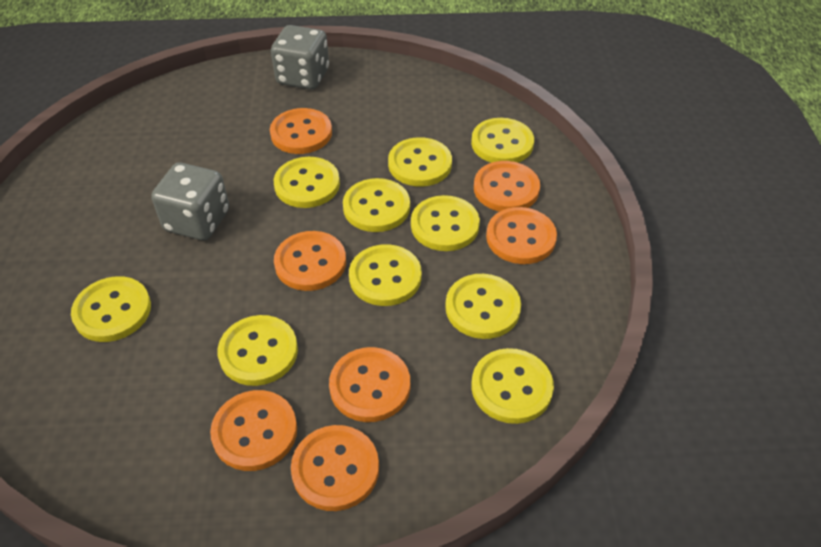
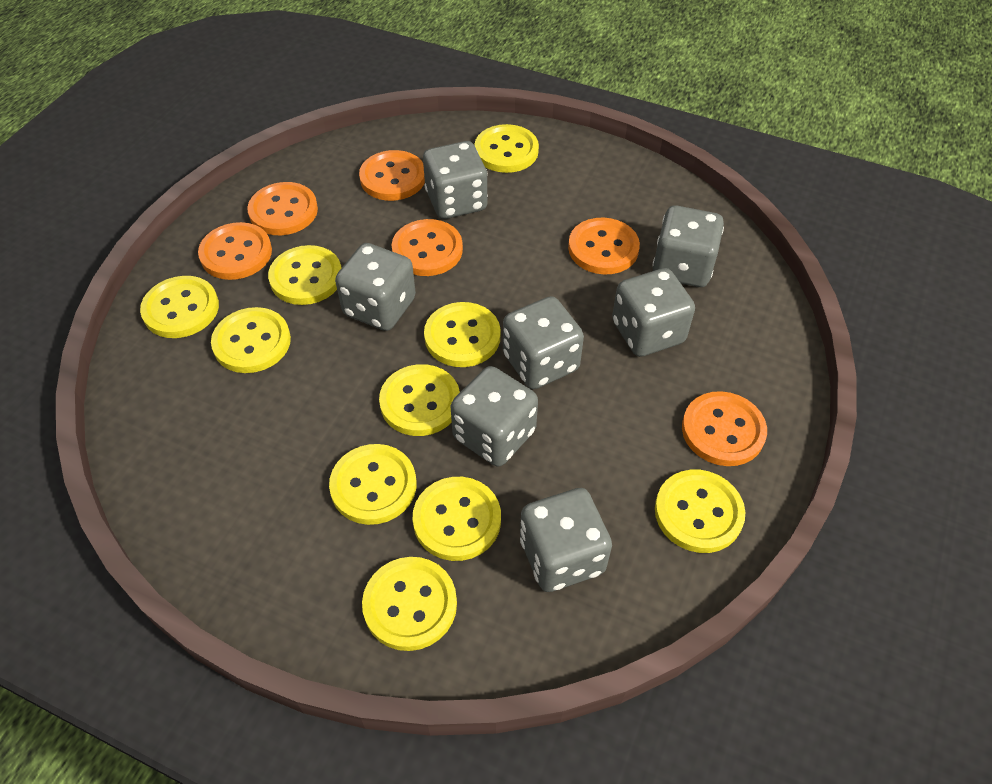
grey dice: [151,163,229,240] [271,25,329,90] = 2 -> [335,243,416,331] [423,141,488,219] [451,366,538,467] [503,296,584,389] [520,488,612,592] [612,268,695,357] [652,205,724,287] = 7
orange button: [210,390,297,471] [270,108,332,154] [274,231,346,291] [291,425,379,511] [329,347,410,422] [474,161,540,212] [486,207,557,264] = 7 -> [198,222,272,280] [248,182,318,235] [359,150,425,201] [392,219,463,276] [568,218,640,274] [682,391,767,466] = 6

